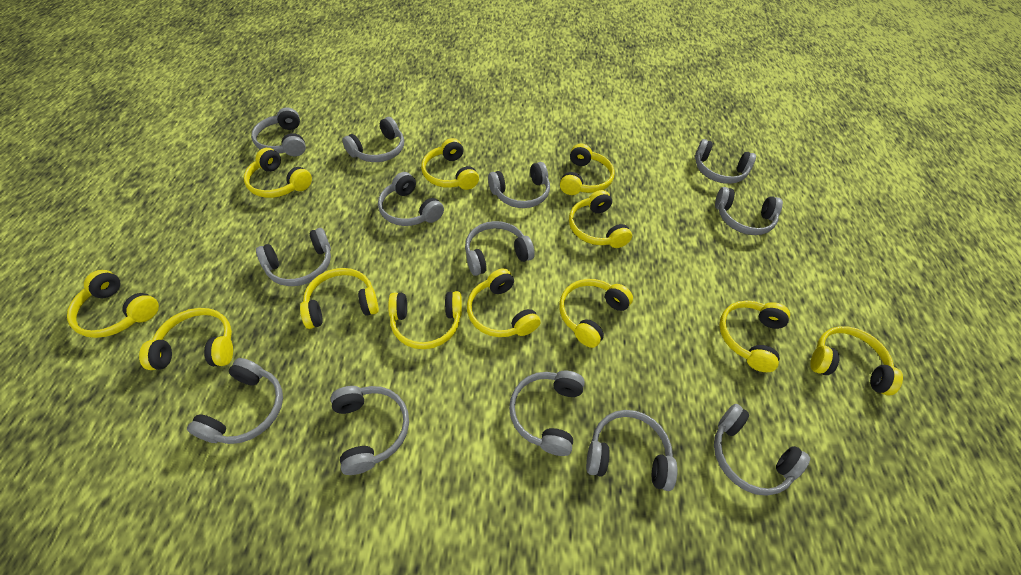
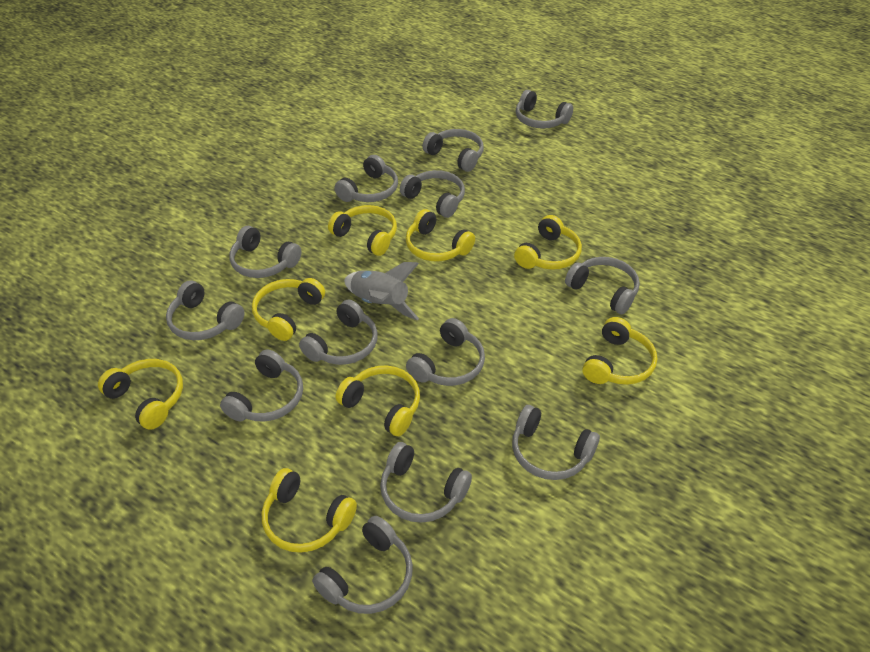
grey rocket: none = 0 -> [344,262,419,320] = 1
yellow headphones: [67,270,159,338] [139,308,233,370] [244,148,312,198] [300,268,379,329] [388,291,462,349] [421,138,479,190] [467,268,540,337] [559,279,633,348] [560,144,615,195] [569,190,632,248] [719,301,790,372] [810,326,903,396] = 12 -> [98,359,183,430] [252,278,325,341] [261,468,357,553] [328,205,397,256] [336,365,420,436] [406,209,475,261] [514,215,582,270] [582,317,658,385] = 8

